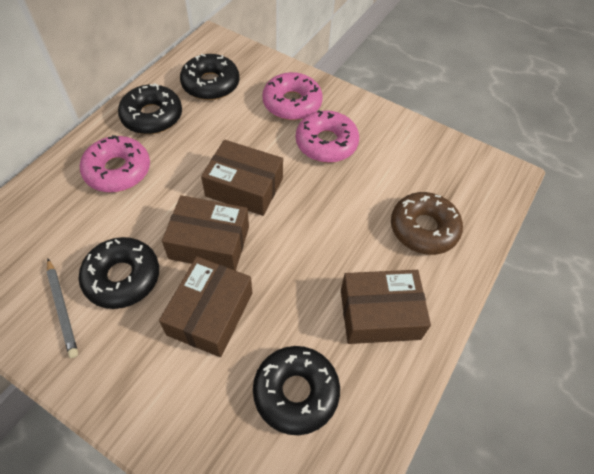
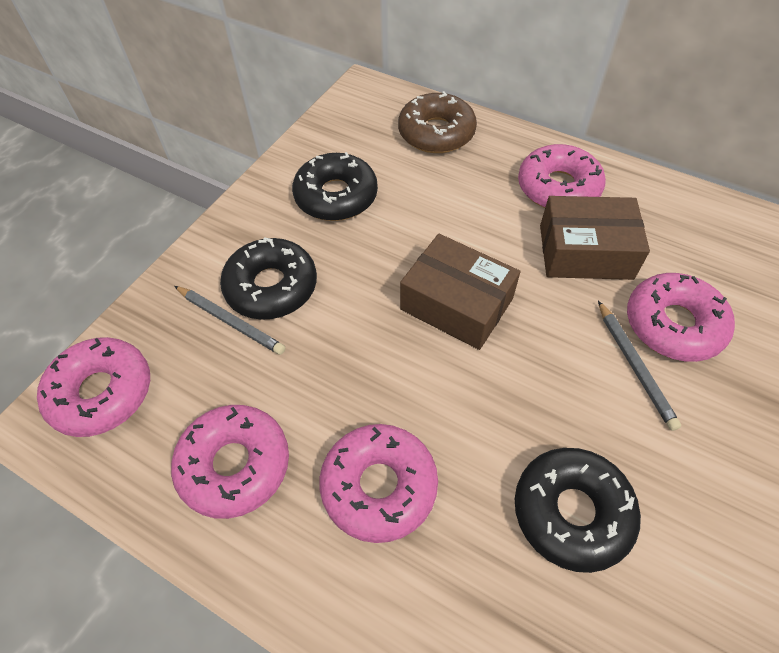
black donut: [79,237,159,309] [118,83,182,134] [180,54,239,100] [253,346,340,435] = 4 -> [220,237,317,320] [292,152,378,221] [515,448,641,573] = 3
brown box: [159,257,252,357] [162,195,249,271] [201,140,283,216] [341,270,431,344] = 4 -> [400,234,520,350] [540,196,650,280] = 2
grey pencil: [47,259,78,358] = 1 -> [174,286,285,355] [598,301,681,431] = 2
pink donut: [80,135,150,192] [262,72,323,120] [296,110,359,163] = 3 -> [37,337,150,437] [171,405,289,519] [319,424,438,543] [518,144,606,208] [627,273,735,362] = 5

